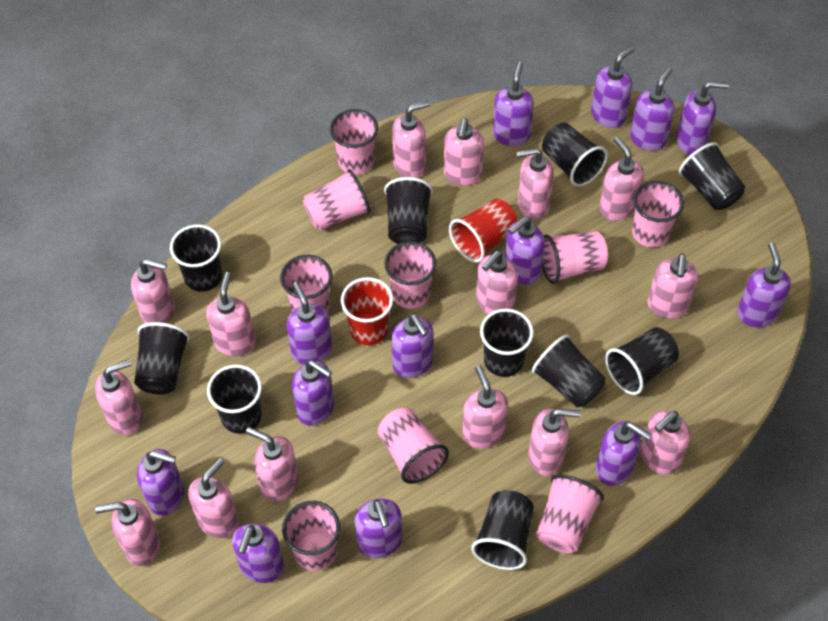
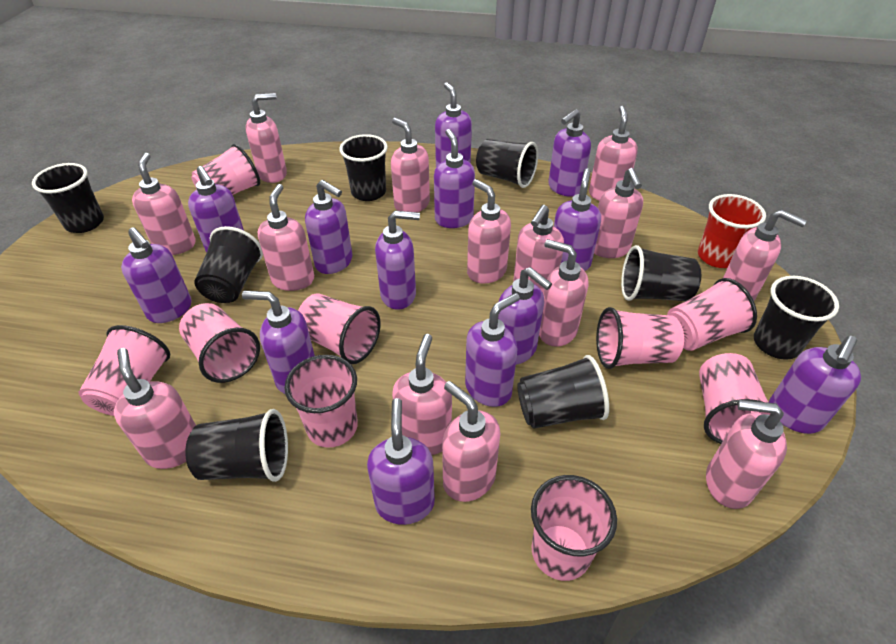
black cup: [134,322,190,394] [170,224,222,292] [207,364,262,434] [384,177,433,244] [471,490,534,570] [480,308,534,377] [532,335,606,408] [542,123,608,187] [605,327,679,395] [679,142,745,210] = 10 -> [32,163,104,233] [185,409,288,482] [194,226,263,303] [339,134,388,201] [476,139,538,188] [517,355,609,429] [621,245,701,301] [754,276,839,360] = 8
pink soap dispenser: [95,359,143,435] [95,499,160,566] [131,259,175,324] [188,458,239,538] [206,272,256,356] [246,427,299,502] [392,100,430,178] [444,118,484,186] [462,366,508,449] [476,251,518,314] [516,148,554,220] [528,409,580,476] [599,137,644,221] [640,411,690,475] [647,253,698,319] = 15 -> [114,348,196,469] [132,153,196,255] [246,93,287,183] [258,184,314,291] [391,118,430,212] [392,334,452,455] [442,381,500,502] [467,179,511,284] [513,205,564,295] [539,239,588,347] [589,106,638,200] [594,168,643,258] [706,400,787,509] [723,210,807,300] = 14
red cup: [341,277,393,345] [449,198,517,263] = 2 -> [698,194,766,268] = 1

